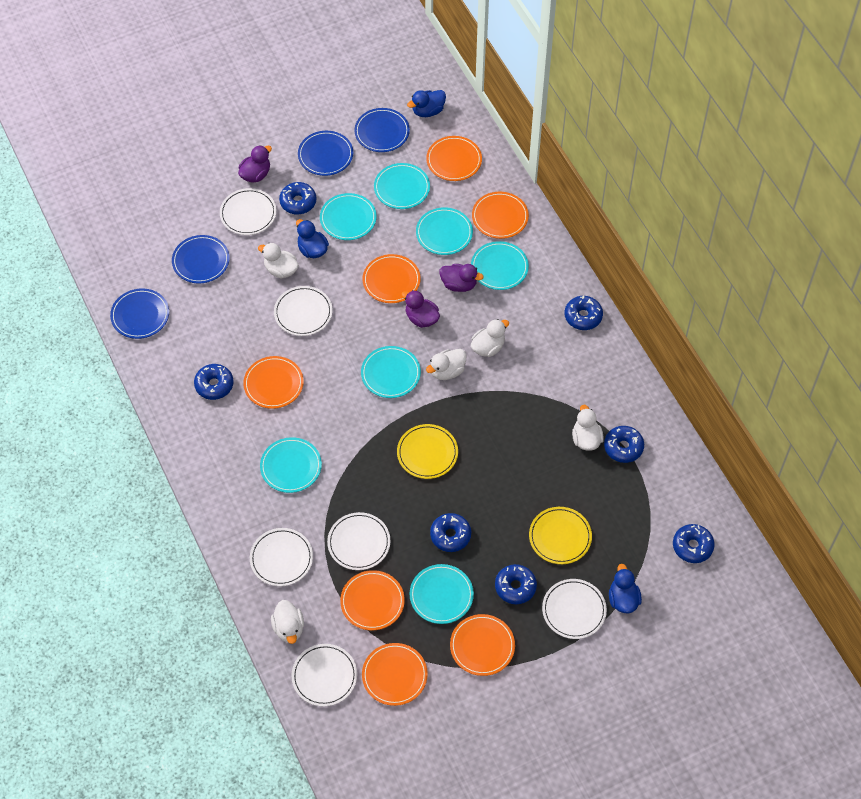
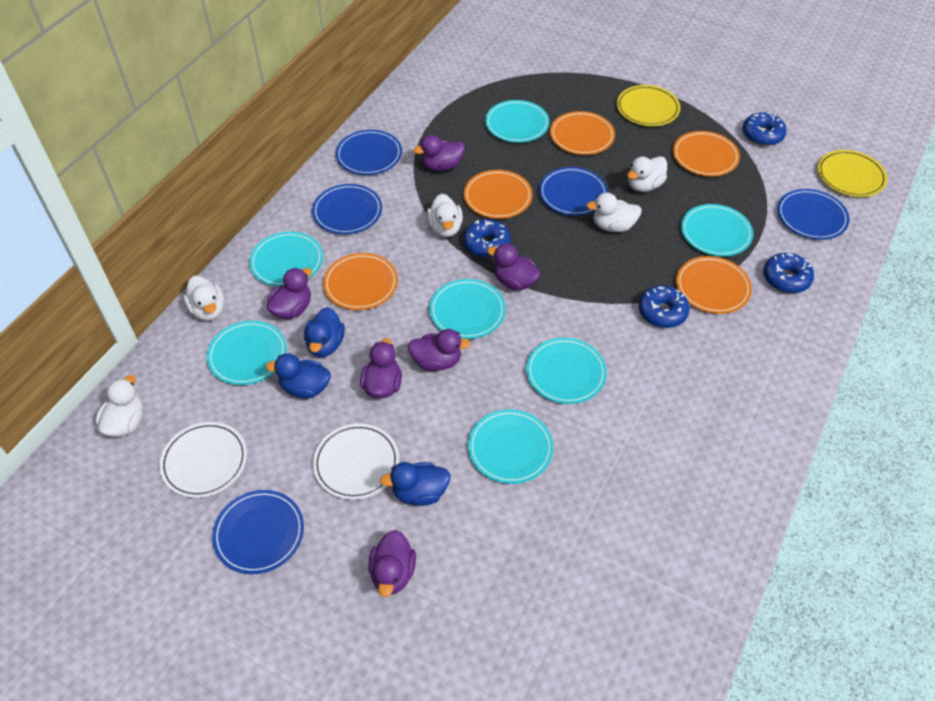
blue donut: [194,364,234,400] [279,182,316,214] [430,513,471,552] [495,564,537,604] [564,296,603,330] [604,426,644,463] [673,524,715,563] = 7 -> [464,219,511,258] [639,285,690,328] [743,112,787,146] [763,253,814,293] = 4
blue plate: [110,288,169,339] [172,235,230,284] [298,131,353,176] [355,108,410,152] = 4 -> [212,490,304,574] [312,184,382,234] [336,130,402,175] [539,167,608,216] [777,189,850,240] = 5
orange plate: [243,356,304,409] [340,570,405,630] [362,643,428,706] [363,254,421,303] [426,136,482,181] [450,614,515,676] [472,192,529,239] = 7 -> [323,253,398,310] [464,170,533,219] [550,111,615,155] [673,131,740,176] [676,256,752,314] = 5
purple duck: [238,145,272,182] [401,290,440,328] [439,264,484,292] = 3 -> [267,268,312,319] [360,338,402,398] [368,530,416,597] [408,329,471,371] [413,135,465,171] [487,244,541,290] = 6
white plate: [220,188,276,235] [250,528,313,586] [274,286,333,336] [291,644,357,706] [327,512,391,570] [542,579,607,639] = 6 -> [159,422,247,498] [313,423,399,500] = 2

